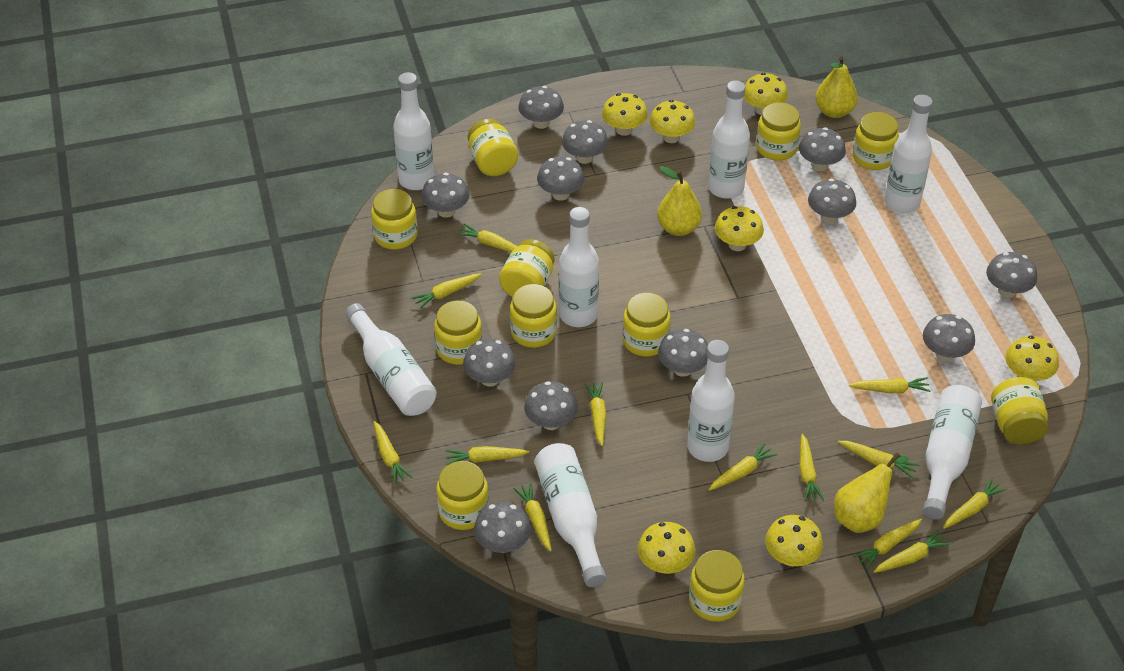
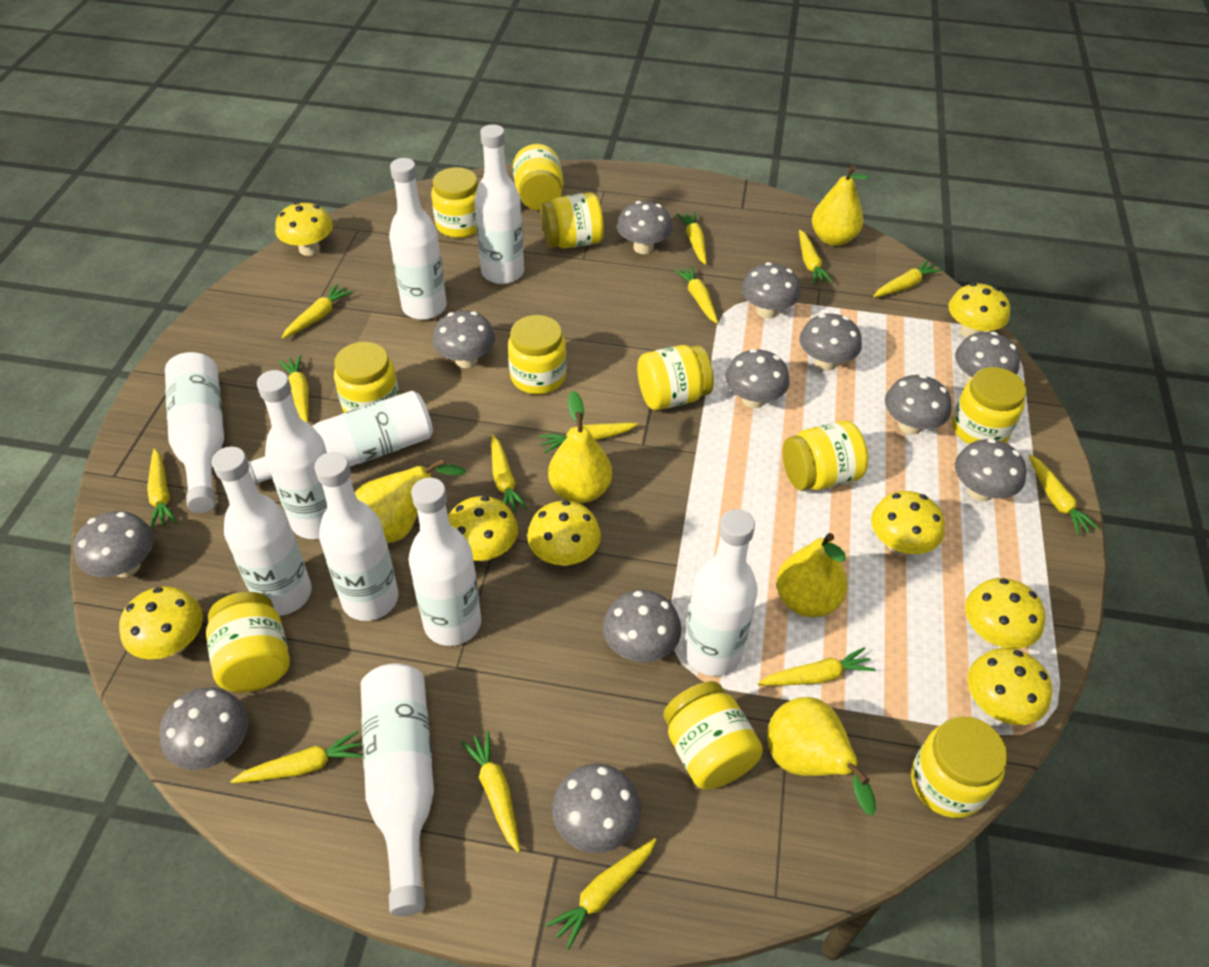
white bottle: [345,303,437,416] [393,72,434,190] [534,443,606,587] [559,207,599,327] [687,340,735,462] [708,80,750,199] [884,95,933,213] [923,385,982,520] = 8 -> [165,352,224,513] [212,447,312,616] [248,391,433,486] [257,370,327,539] [314,452,398,621] [361,663,434,916] [389,158,447,320] [409,478,481,646] [474,124,524,284] [684,509,758,676] = 10
yellow carrot: [373,421,413,484] [411,273,482,309] [446,446,529,465] [457,224,517,252] [513,482,552,552] [585,382,606,446] [709,443,777,491] [799,434,824,502] [838,441,920,479] [849,377,930,393] [853,519,922,570] [874,530,951,573] [943,477,1007,529] = 13 -> [147,448,177,529] [230,731,363,783] [279,355,309,423] [282,284,353,339] [461,731,520,853] [491,435,528,512] [539,423,638,453] [546,838,657,950] [674,266,718,324] [677,212,707,265] [758,647,876,686] [799,230,833,285] [873,260,942,297] [1028,454,1100,535] = 14
yellow mushroom: [602,93,648,136] [638,522,696,574] [649,100,695,143] [715,206,764,251] [744,73,788,115] [765,515,823,566] [1005,336,1059,381] = 7 -> [119,586,203,659] [275,202,333,256] [448,496,518,561] [527,500,601,566] [871,491,945,555] [948,283,1010,338] [965,578,1045,649] [968,648,1052,725] = 8
yellow pear: [657,166,702,236] [815,56,858,118] [834,453,909,533] = 3 -> [355,458,466,543] [548,391,612,503] [767,697,876,816] [776,533,847,617] [812,165,870,246] = 5

